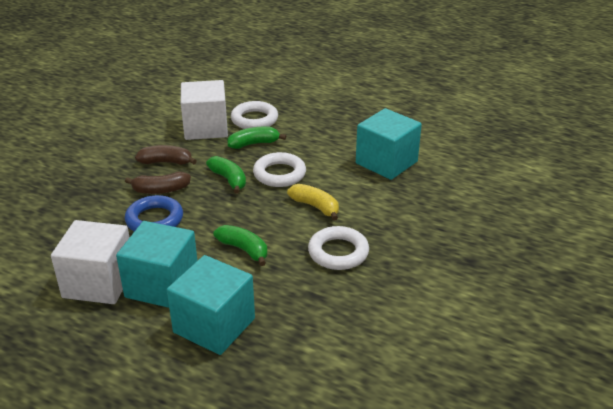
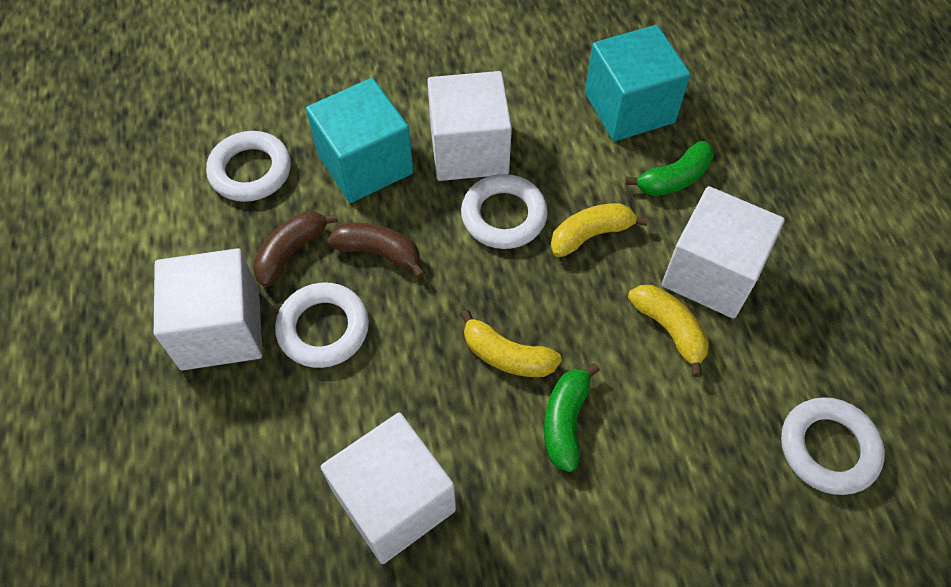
blue ring: [125,195,183,231] = 1 -> none = 0
green banana: [206,156,246,194] [214,225,267,266] [227,127,286,149] = 3 -> [544,363,600,472] [625,141,714,196] = 2
turquoise cube: [116,221,198,308] [167,255,255,355] [356,108,422,180] = 3 -> [306,78,413,203] [585,25,690,141] = 2
white cube: [51,220,130,304] [181,80,228,140] = 2 -> [154,248,262,370] [321,412,456,564] [427,71,512,181] [662,186,785,319] = 4
white ring: [231,101,278,129] [253,152,306,187] [308,226,369,270] = 3 -> [206,131,291,202] [275,282,369,368] [461,174,548,249] [781,397,885,495] = 4
yellow banana: [287,184,339,221] = 1 -> [460,309,562,377] [550,203,648,257] [628,285,709,377] = 3

